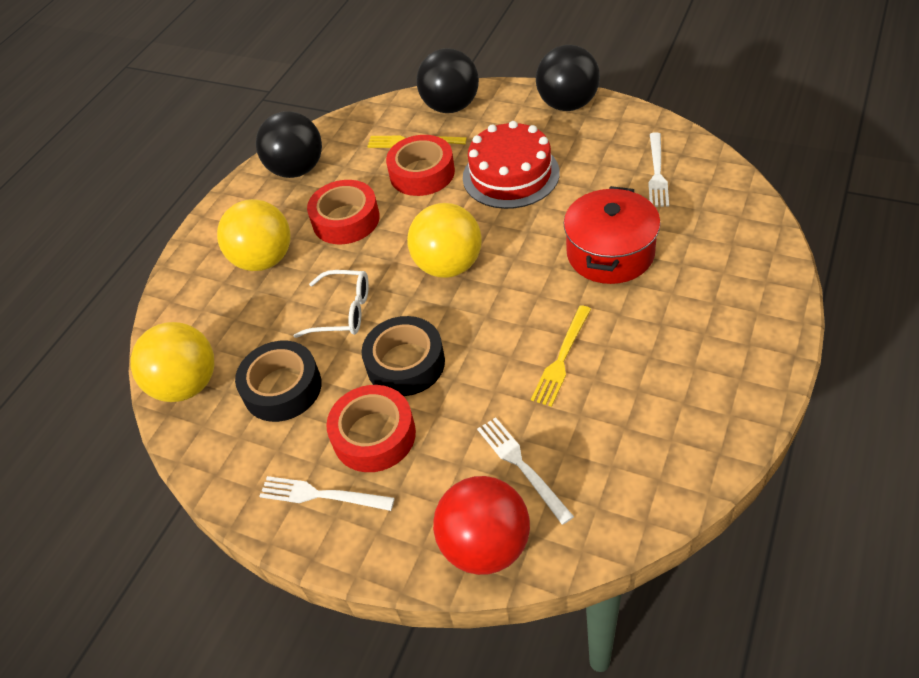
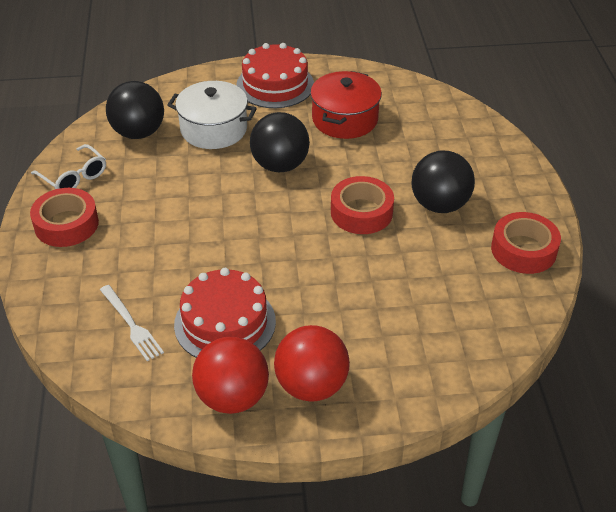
black tape: [235,341,322,422] [361,316,445,396] = 2 -> none = 0
red ball: [433,476,530,575] = 1 -> [192,337,269,414] [274,325,350,401] = 2
red cake: [463,121,560,209] = 1 -> [174,268,276,358] [236,43,314,108] = 2
white fork: [259,476,395,511] [477,417,574,525] [648,132,669,207] = 3 -> [100,285,164,361] = 1
white pot: none = 0 -> [168,81,257,149] = 1
yellow ball: [130,322,215,402] [217,199,291,271] [407,203,481,278] = 3 -> none = 0
yellow fork: [367,136,467,148] [531,305,591,407] = 2 -> none = 0

